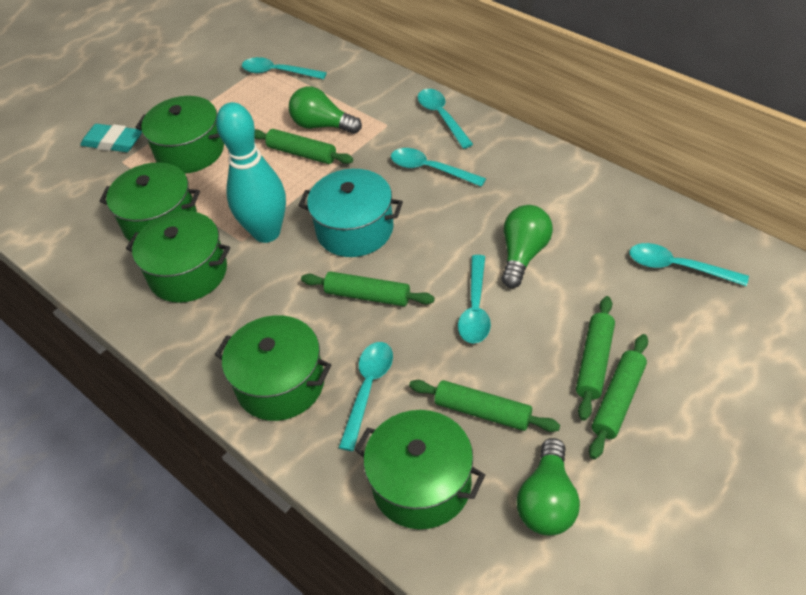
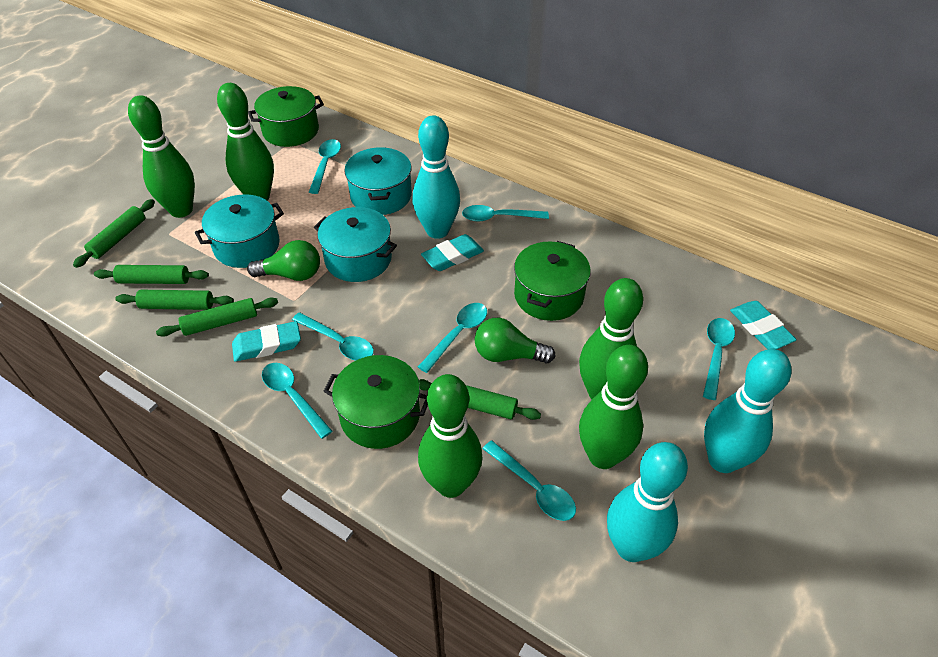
green bowling pin: none = 0 -> [128,95,195,218] [217,83,274,200] [418,374,483,498] [579,278,643,399] [579,345,648,469] = 5
green light bulb: [289,86,362,134] [502,205,553,288] [517,438,580,536] = 3 -> [247,240,320,281] [475,318,555,363] = 2
green pot: [100,162,200,241] [126,211,230,303] [136,96,224,174] [215,315,331,421] [354,410,485,529] = 5 -> [248,86,324,147] [323,355,428,449] [514,241,591,321] = 3
turquoise bowling pin: [216,102,286,243] = 1 -> [413,115,460,239] [607,442,688,562] [704,349,791,473] = 3
turquoise eraser: [80,124,142,152] = 1 -> [232,321,301,362] [421,234,484,271] [730,301,797,349] = 3
turquoise pot: [298,169,403,257] = 1 -> [195,194,284,268] [314,207,397,282] [344,147,412,215] = 3
turquoise spoon: [242,57,327,79] [339,342,393,451] [391,148,486,187] [418,89,473,149] [458,255,491,343] [630,243,749,286] = 6 -> [262,363,332,439] [292,313,374,361] [309,139,341,194] [418,303,487,373] [462,205,549,222] [483,440,576,521] [703,318,735,400] = 7

